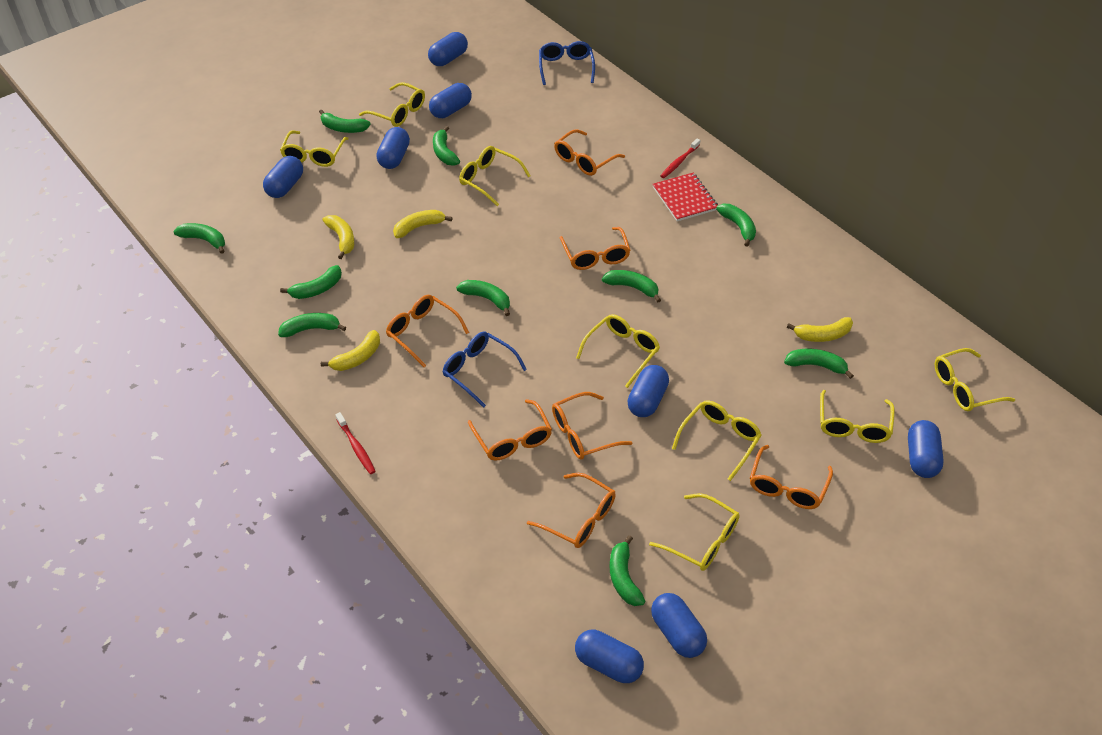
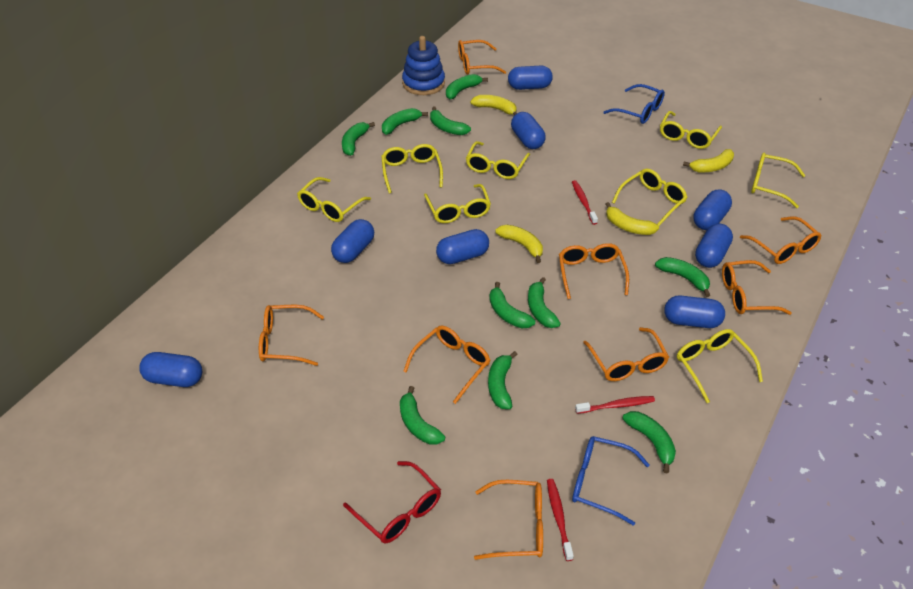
blue stacking toy: none = 0 -> [402,36,445,95] = 1
orange glasses: [386,295,469,367] [468,399,552,461] [527,473,616,548] [552,392,632,460] [554,129,625,176] [560,227,630,270] [750,445,833,509] = 7 -> [259,305,324,366] [403,326,490,404] [458,40,506,75] [474,480,543,560] [559,243,629,299] [583,327,669,381] [722,260,791,315] [740,216,822,264] = 8
red glasses: none = 0 -> [343,461,441,543] = 1
red notebook: [653,173,718,221] = 1 -> none = 0
red toothbrush: [335,412,376,474] [660,139,700,178] = 2 -> [547,479,574,561] [572,180,598,225] [575,396,655,414] = 3

